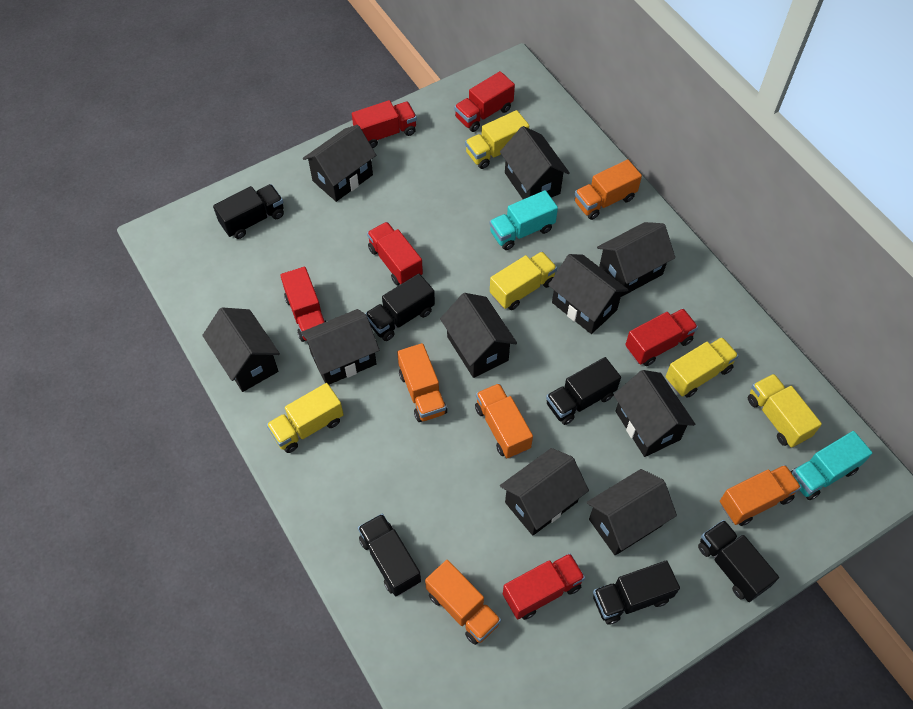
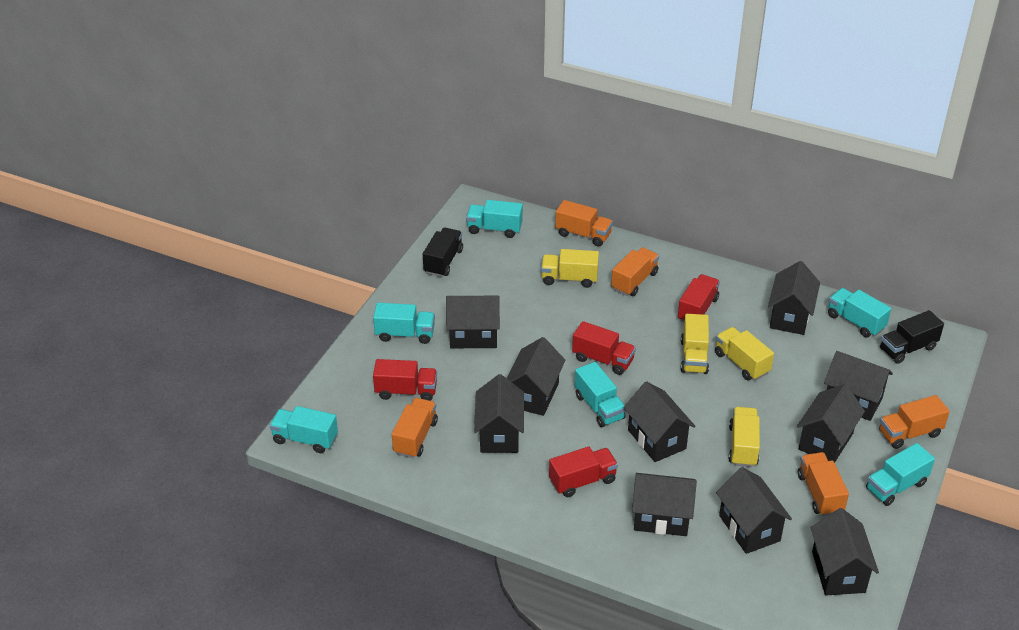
black truck: [213,184,284,239] [358,514,421,596] [365,274,435,341] [546,357,621,425] [593,560,680,625] [698,520,779,602] = 6 -> [423,228,463,277] [880,310,944,364] = 2
red truck: [280,267,326,342] [352,100,417,148] [367,222,423,285] [454,71,515,132] [503,553,585,620] [625,309,698,366] = 6 -> [373,359,437,401] [549,447,618,497] [572,321,636,375] [678,274,720,322] = 4
turquoise truck: [489,190,558,250] [791,431,873,500] = 2 -> [269,406,338,453] [373,303,435,344] [466,200,523,238] [575,362,626,427] [828,288,891,338] [866,443,935,506] = 6
yellow truck: [266,383,344,453] [465,110,529,169] [490,252,557,310] [665,337,739,398] [748,373,822,448] = 5 -> [541,249,599,288] [681,314,709,374] [715,327,774,380] [729,407,760,467] = 4

